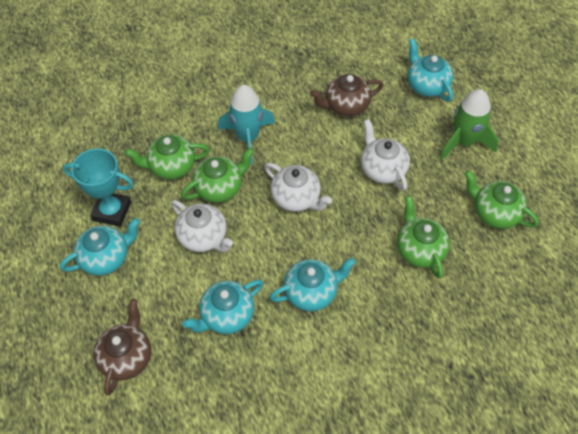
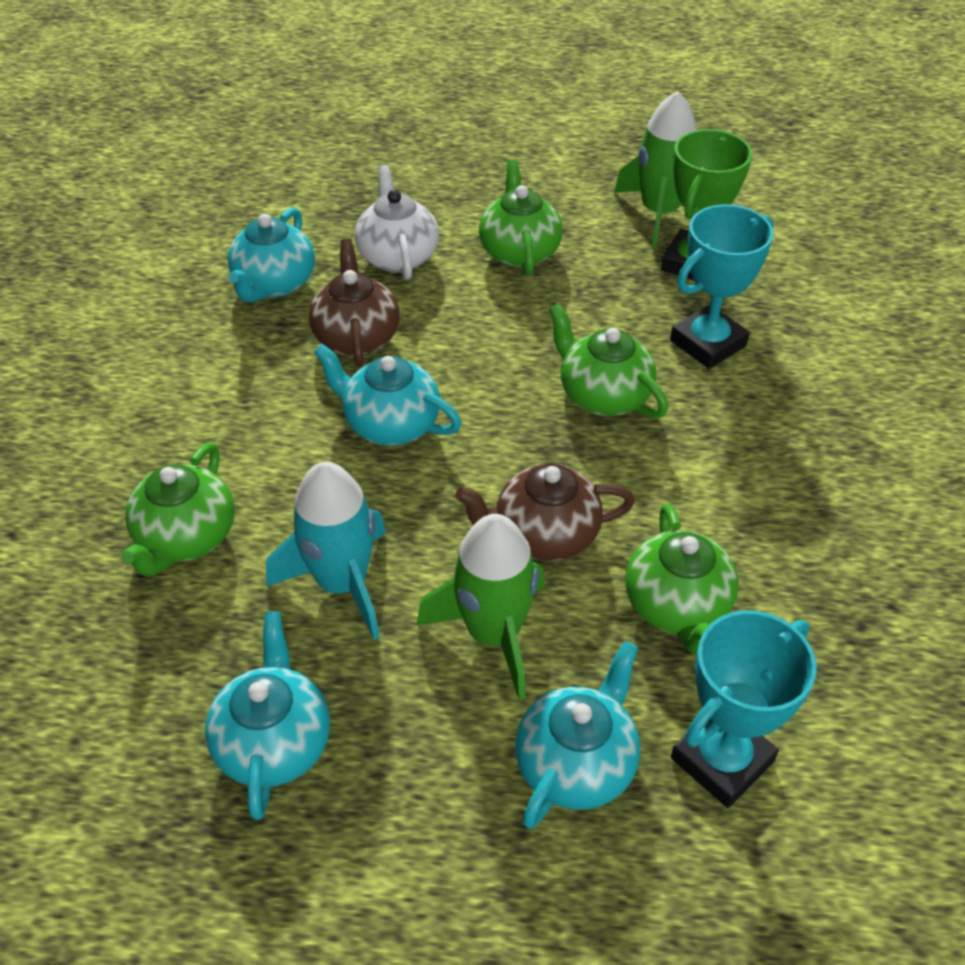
green rocket: [440,89,499,160] = 1 -> [416,514,545,700] [614,91,697,248] = 2
green trophy: none = 0 -> [661,129,752,280] = 1
turquoise trophy: [63,148,134,227] = 1 -> [670,204,774,369] [671,610,817,808] = 2
white teapot: [171,200,233,252] [264,163,332,212] [361,119,410,191] = 3 -> [355,165,439,280] = 1

